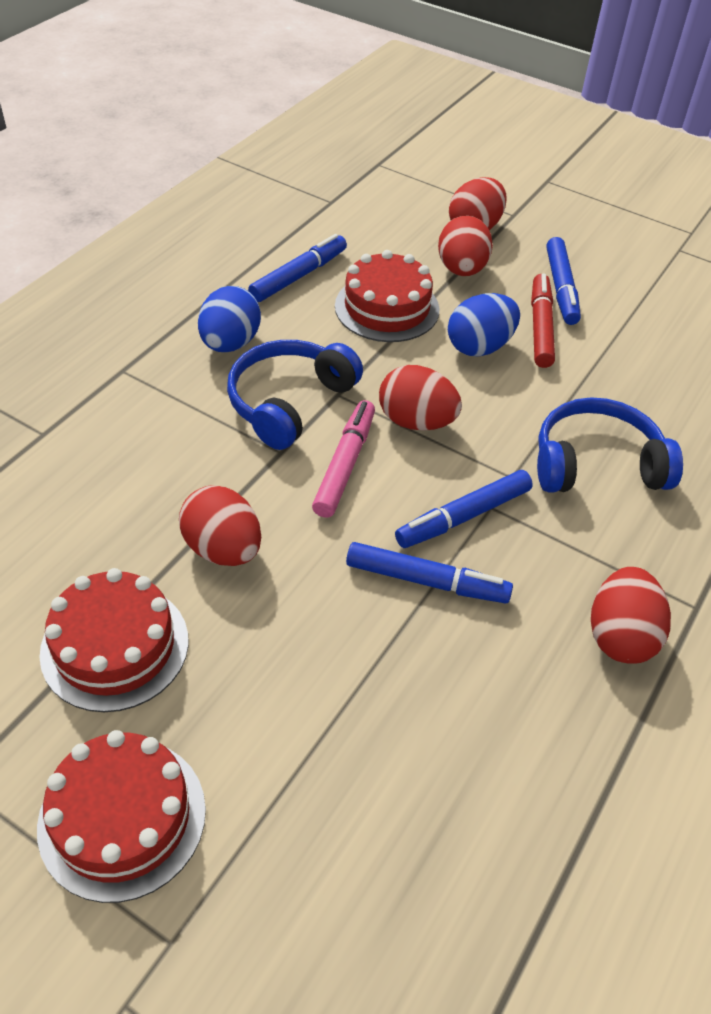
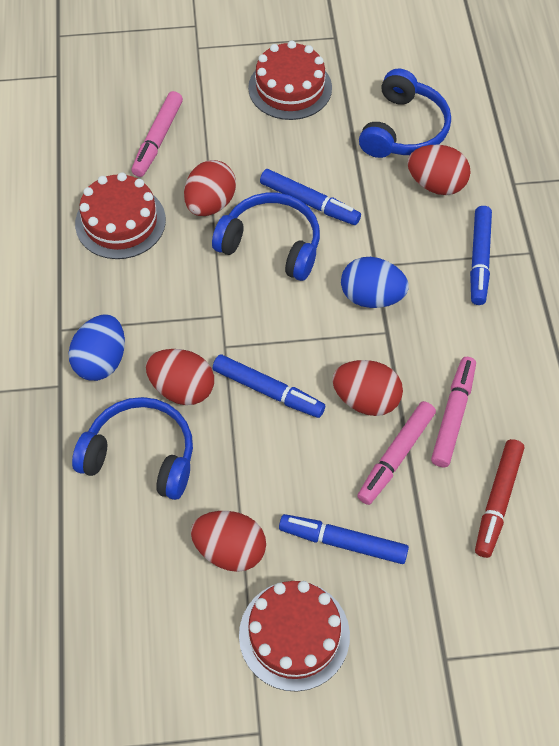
blue headphones: [227,340,363,450] [537,397,683,493] = 2 -> [72,397,193,500] [212,193,320,281] [359,69,451,158] = 3
pink marker: [312,400,375,518] = 1 -> [131,91,183,177] [357,401,436,505] [431,357,476,467] = 3

